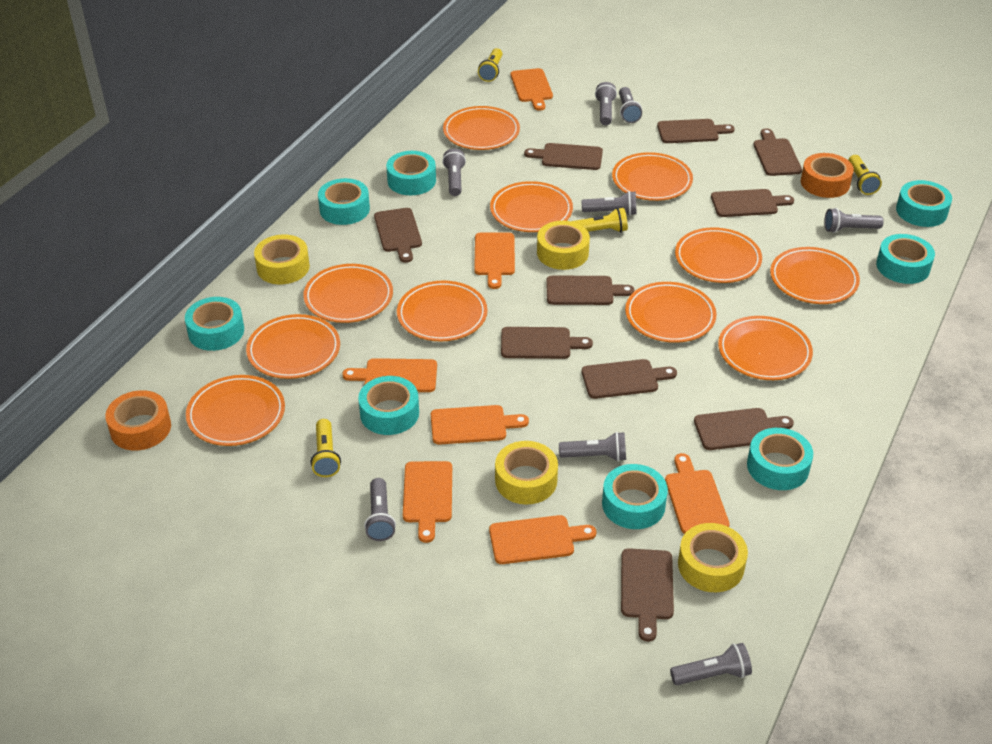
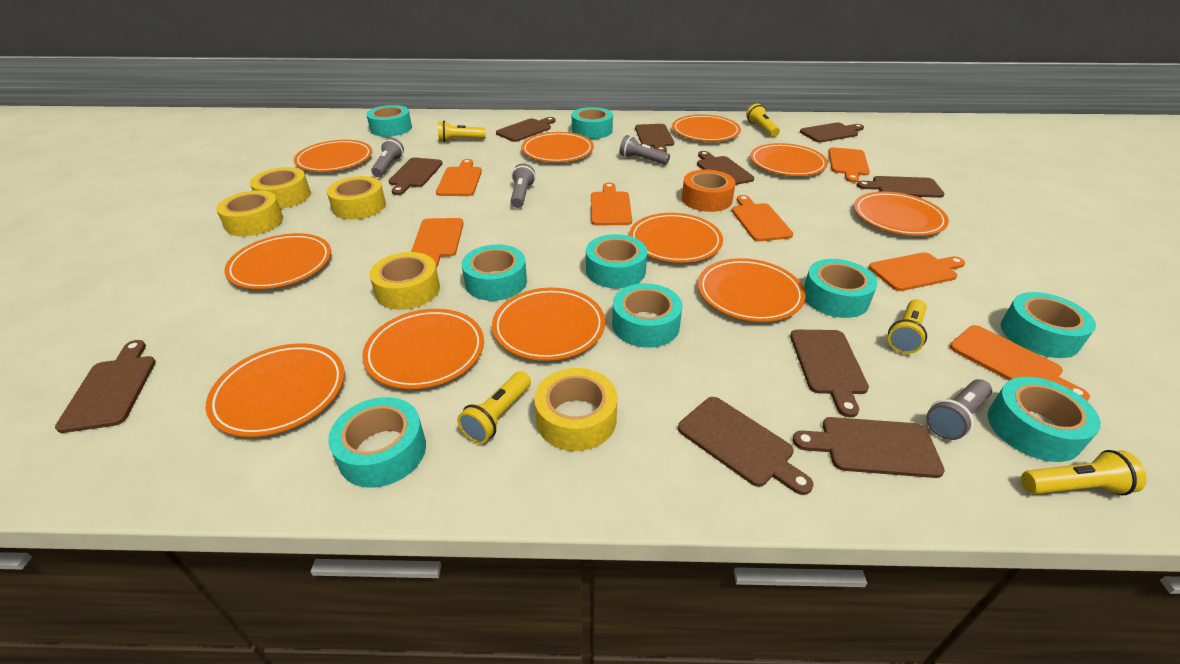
grey flashlight: [364,478,396,541] [442,149,466,196] [559,432,626,462] [582,191,637,216] [595,82,617,125] [619,87,642,123] [670,643,752,685] [824,208,884,233] = 8 -> [371,138,404,177] [510,163,535,208] [620,135,670,165] [926,379,992,440] = 4
orange tape: [105,390,171,451] [801,153,854,198] = 2 -> [682,170,736,212] = 1
turquoise tape: [185,297,244,351] [318,178,370,225] [358,376,419,435] [386,151,436,195] [602,464,668,529] [747,428,813,490] [876,234,935,284] [896,180,952,227] = 8 -> [328,397,426,488] [366,105,412,137] [462,244,527,301] [572,107,613,139] [586,234,647,289] [612,283,682,348] [804,259,877,318] [988,377,1101,462] [1001,292,1096,358] = 9
yellow flashlight: [311,419,341,477] [478,48,502,82] [571,208,628,232] [848,155,882,195] = 4 -> [438,121,485,142] [457,371,531,444] [746,104,780,137] [888,299,927,354] [1021,450,1147,495] = 5
yellow tape: [254,234,310,284] [495,441,558,504] [537,221,590,270] [678,523,748,592] = 4 -> [216,190,283,236] [250,167,311,209] [327,176,386,219] [369,252,440,310] [534,368,617,451] = 5

